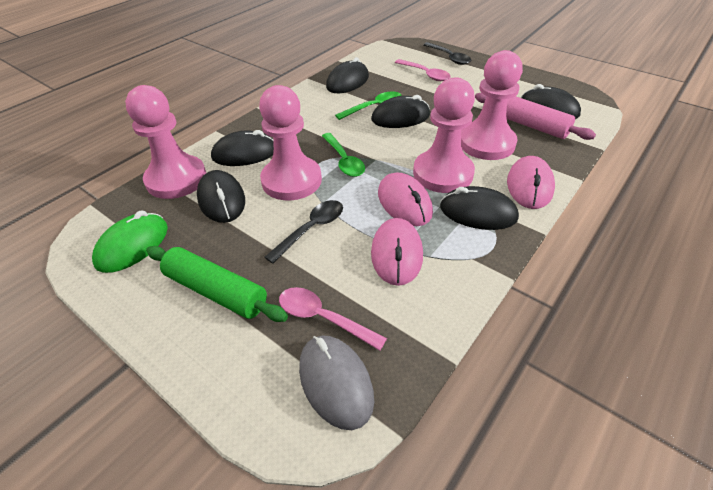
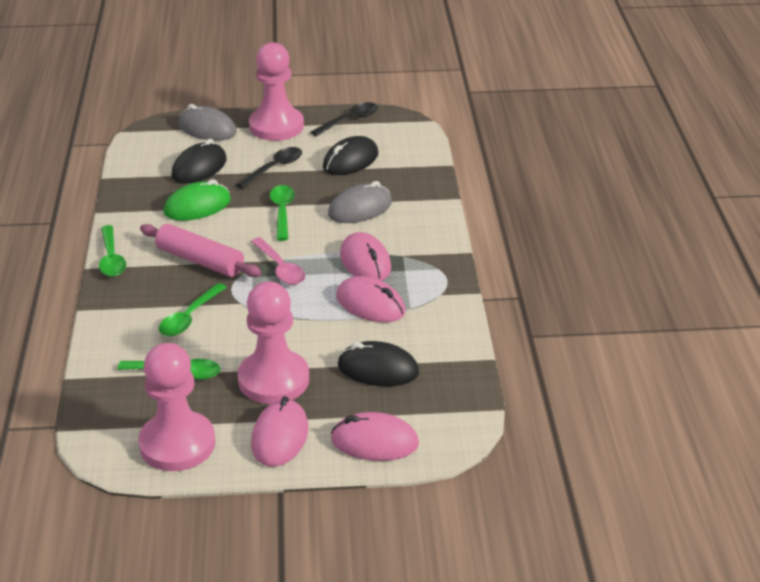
black mouse: [197,170,245,223] [211,130,274,166] [326,57,369,93] [371,95,430,128] [440,186,519,230] [521,84,581,119] = 6 -> [172,139,227,184] [323,136,379,175] [338,341,419,386] = 3
green rolling pin: [146,246,288,322] = 1 -> none = 0
green spoon: [322,133,365,177] [335,91,402,120] = 2 -> [99,225,126,277] [118,359,221,380] [159,283,227,336] [270,185,295,241] = 4
grey mouse: [299,335,374,430] = 1 -> [179,104,237,141] [328,181,392,223] = 2
pink mouse: [371,218,423,286] [378,173,433,226] [507,156,555,209] = 3 -> [251,396,308,467] [331,412,419,461] [336,276,405,323] [340,232,391,281] = 4
pink pawn: [125,85,206,199] [259,85,322,200] [413,77,475,193] [461,50,523,160] = 4 -> [138,343,215,471] [238,281,309,404] [249,42,304,141] = 3
pink spoon: [279,287,387,351] [395,59,451,81] = 2 -> [251,237,305,285] = 1

